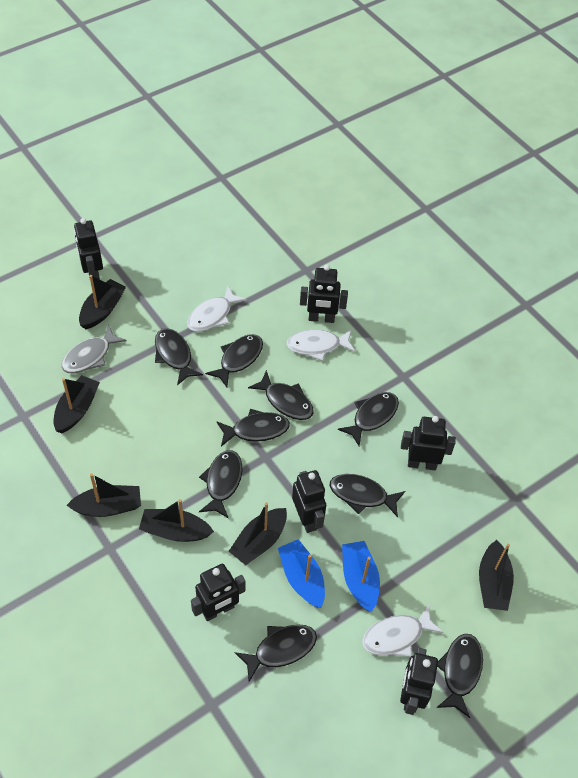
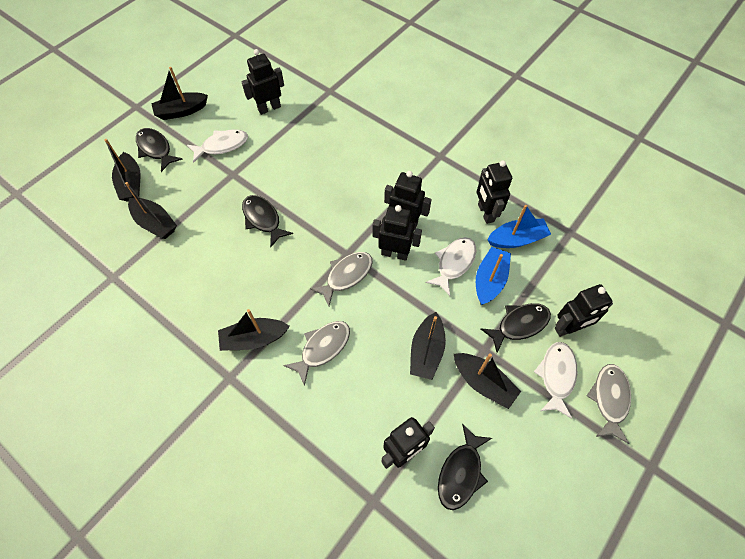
black fish: [155,328,203,385] [199,450,243,519] [205,334,263,387] [216,409,290,446] [235,625,317,682] [248,370,314,420] [330,474,405,517] [338,392,399,446] [437,634,483,718] = 9 -> [136,128,183,172] [242,195,293,247] [438,423,492,510] [481,303,551,353] = 4
grey fish: [62,325,127,374] = 1 -> [283,321,350,386] [310,252,372,306] [586,364,631,444] = 3

